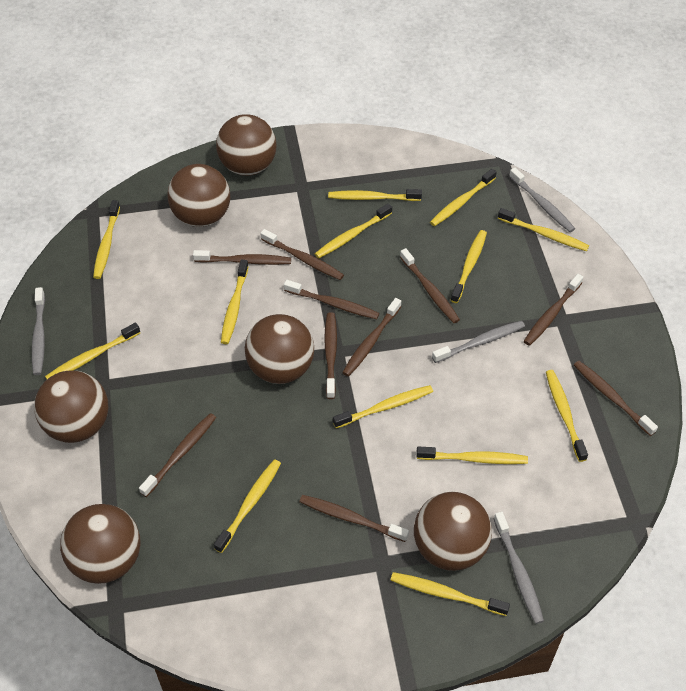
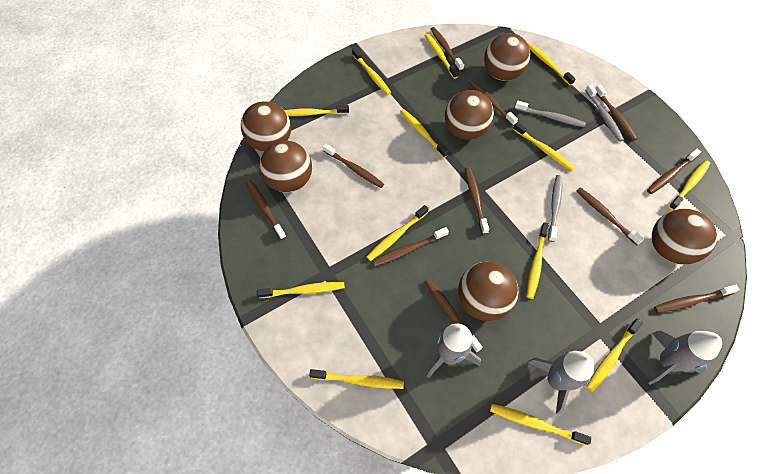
brown toothbrush: [139,413,216,497] [193,250,291,265] [260,229,344,280] [284,280,379,319] [299,495,409,542] [324,312,337,399] [342,298,401,377] [400,248,460,323] [523,274,583,346] [574,361,658,436] = 10 -> [246,180,287,240] [323,144,384,188] [372,227,449,266] [424,279,482,352] [431,27,464,71] [465,167,489,234] [468,80,518,126] [576,187,644,245] [595,84,638,141] [647,149,701,194] [654,285,740,313] = 11
grey rocket: none = 0 -> [427,323,481,378] [528,351,594,415] [648,330,722,385] = 3
grey toothbrush: [32,287,45,375] [432,321,525,363] [494,512,544,624] [509,168,575,232] = 4 -> [515,101,586,127] [548,175,562,242] [585,84,624,142] = 3

